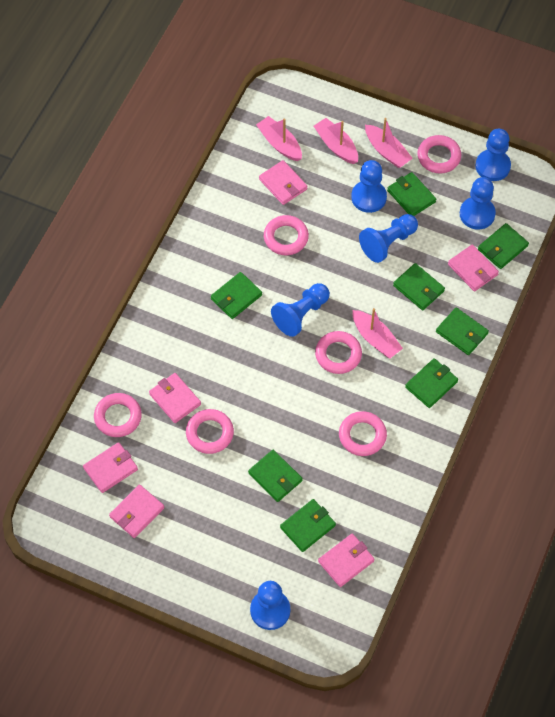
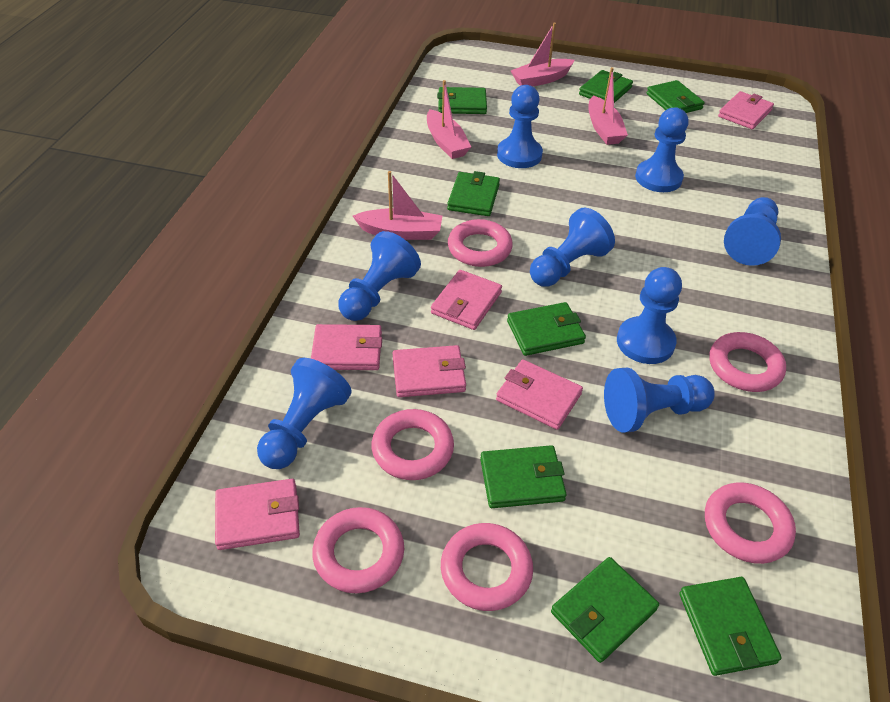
blue pawn: [250,581,290,630] [271,283,330,337] [351,160,387,213] [359,214,418,263] [460,177,496,230] [475,129,511,181] = 6 -> [257,358,352,469] [339,231,421,321] [497,85,543,168] [530,207,615,287] [604,367,715,432] [617,267,682,364] [635,107,689,192] [724,197,781,266] = 8

